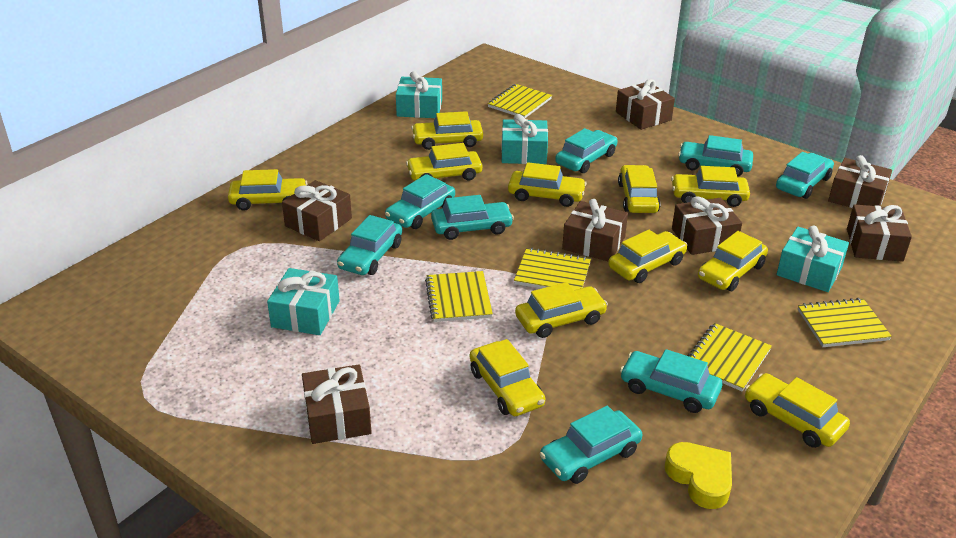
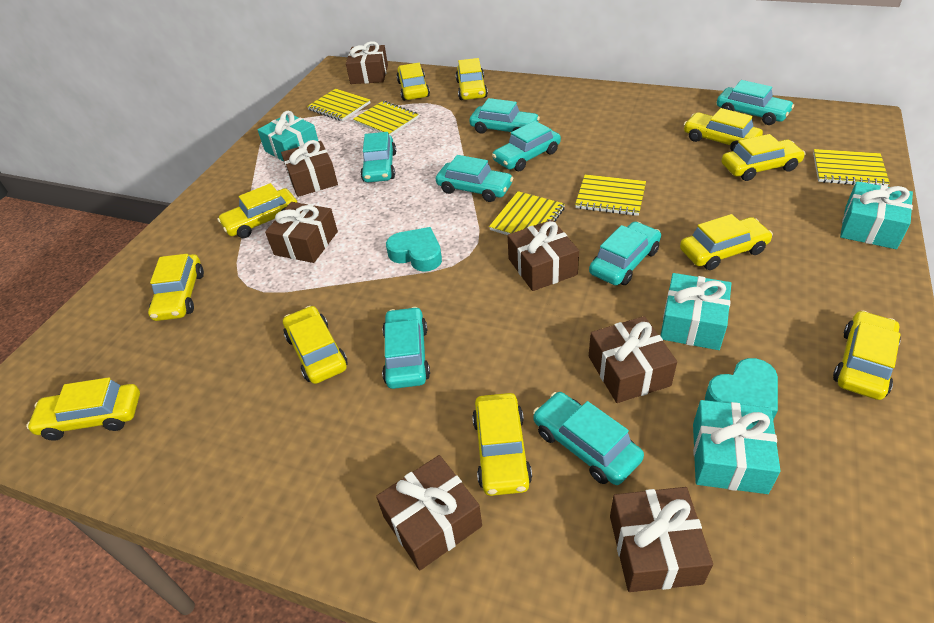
turquoise heart: none = 0 -> [386,227,442,272] [705,358,778,420] = 2
yellow heart: [665,442,732,509] = 1 -> none = 0

